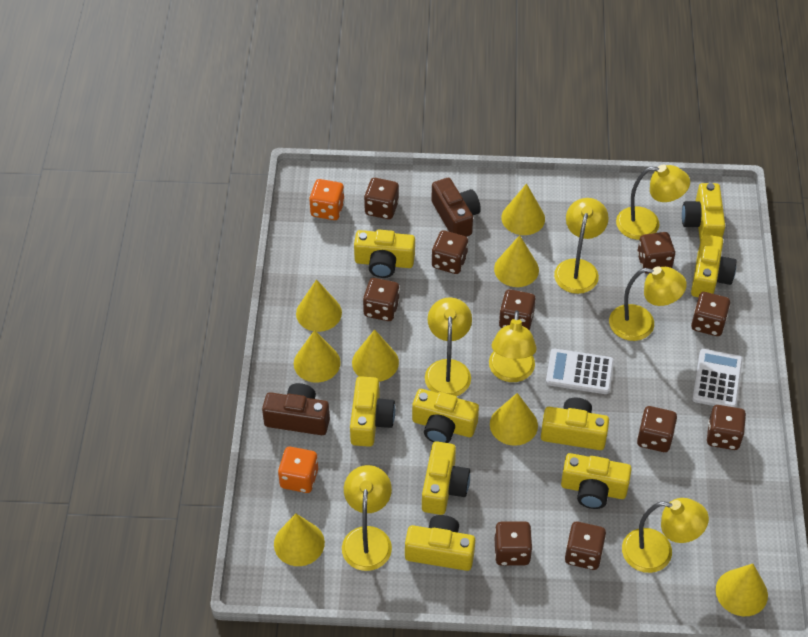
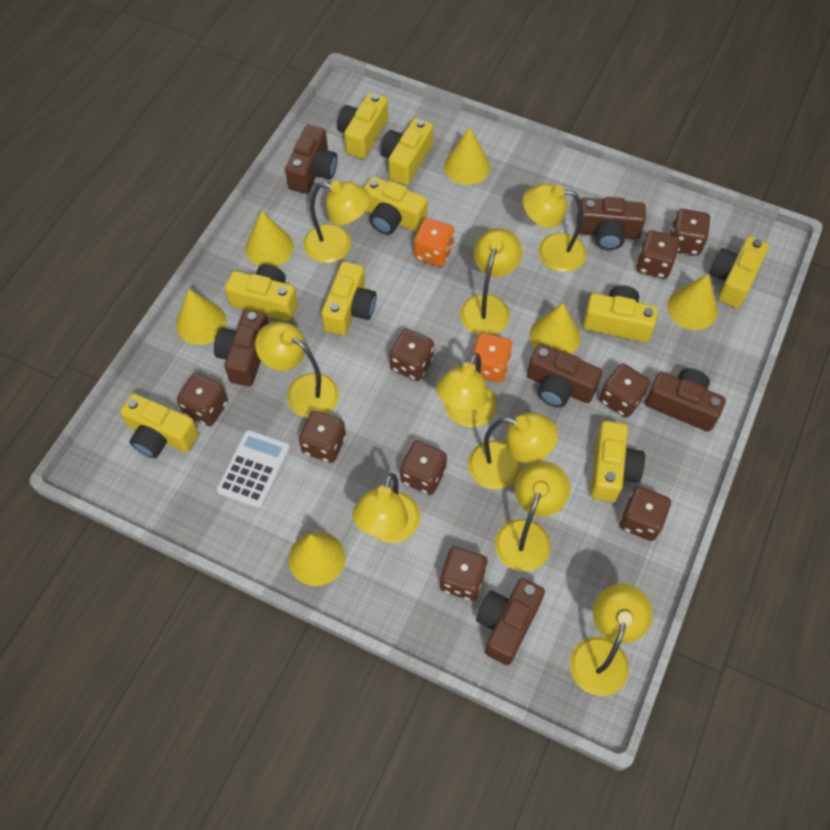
brown camera: [262,383,330,435] [431,178,481,237] = 2 -> [214,310,269,386] [285,125,338,194] [476,578,545,665] [527,343,602,407] [576,197,646,250] [645,368,726,432] = 6
brown dice: [363,278,400,321] [364,178,399,219] [432,230,468,274] [495,521,533,566] [499,289,536,330] [565,522,606,570] [637,232,675,274] [637,406,677,452] [691,292,730,336] [707,405,746,450] = 10 -> [177,373,228,426] [299,411,346,463] [389,329,434,381] [400,441,447,495] [440,547,488,601] [599,364,650,418] [620,486,671,541] [636,230,680,279] [670,209,710,255] = 9
white calculator: [546,348,614,394] [692,349,743,408] = 2 -> [216,430,290,509] = 1
yellow cone: [274,514,325,566] [294,330,341,383] [296,279,342,332] [352,329,399,382] [490,393,538,446] [494,235,539,287] [501,184,545,235] [716,564,768,616] = 8 -> [176,289,227,345] [245,210,294,267] [288,532,345,586] [444,127,490,185] [530,303,580,354] [667,273,718,330] = 6
yellow lamp: [342,465,392,571] [425,297,472,396] [489,310,537,382] [554,198,608,294] [609,266,687,341] [616,165,690,240] [622,498,709,573] = 7 -> [255,321,339,418] [303,181,370,263] [352,473,420,543] [436,353,497,427] [460,228,522,335] [468,413,558,489] [495,461,570,572] [523,183,586,272] [570,584,653,696] = 9

